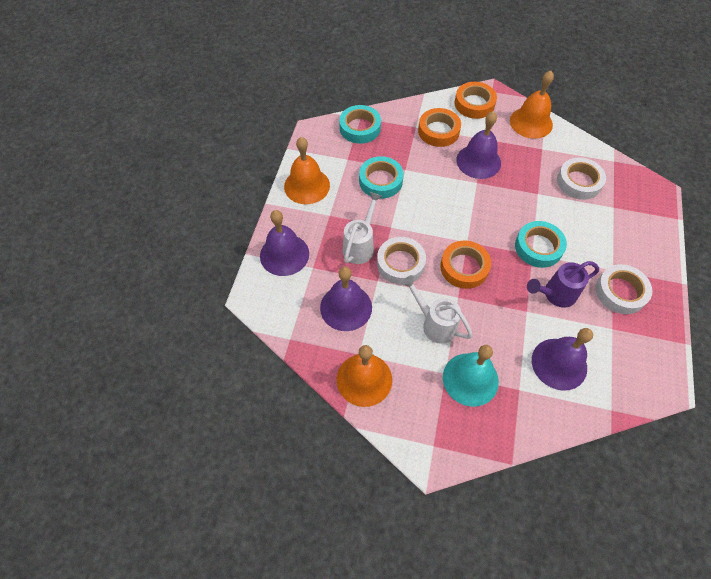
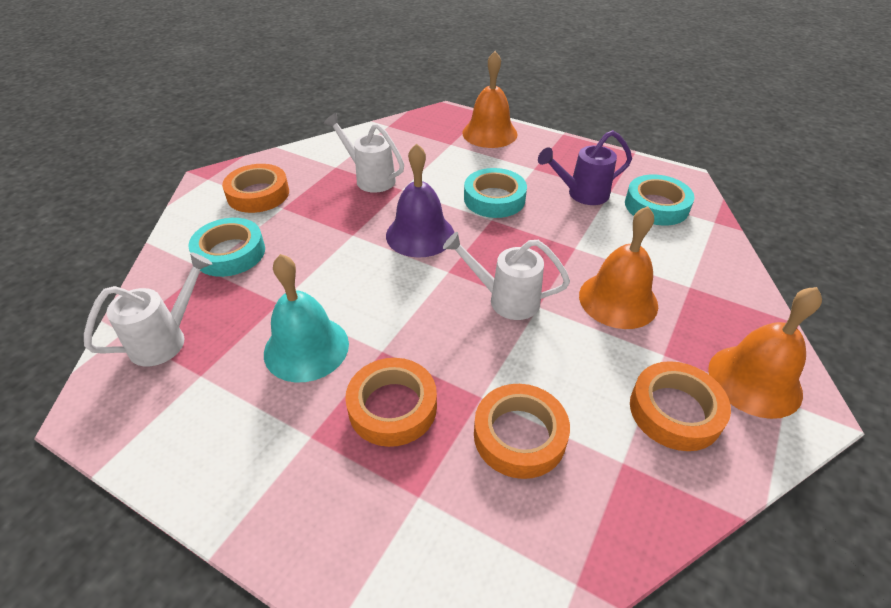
orange tape: [418,108,461,147] [440,240,491,289] [455,82,497,119] = 3 -> [222,164,289,213] [345,358,437,447] [474,384,570,479] [630,361,731,451] = 4
purple bell: [260,210,309,276] [320,267,372,331] [456,111,501,179] [532,328,593,391] = 4 -> [386,143,454,258] = 1
white tape: [377,237,426,284] [557,158,606,200] [596,264,652,314] = 3 -> none = 0
white watering can: [343,192,382,264] [401,275,473,344] = 2 -> [84,252,212,367] [324,113,404,193] [443,232,570,320] = 3

